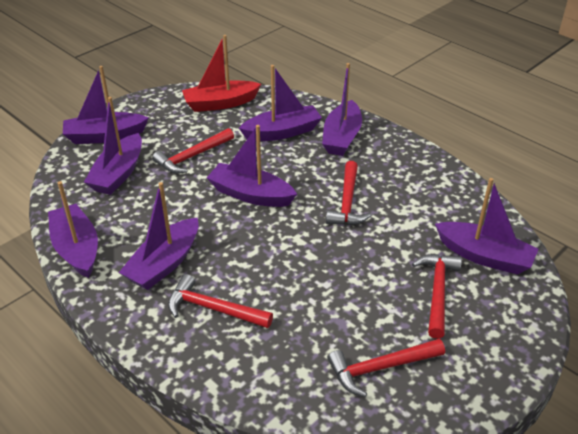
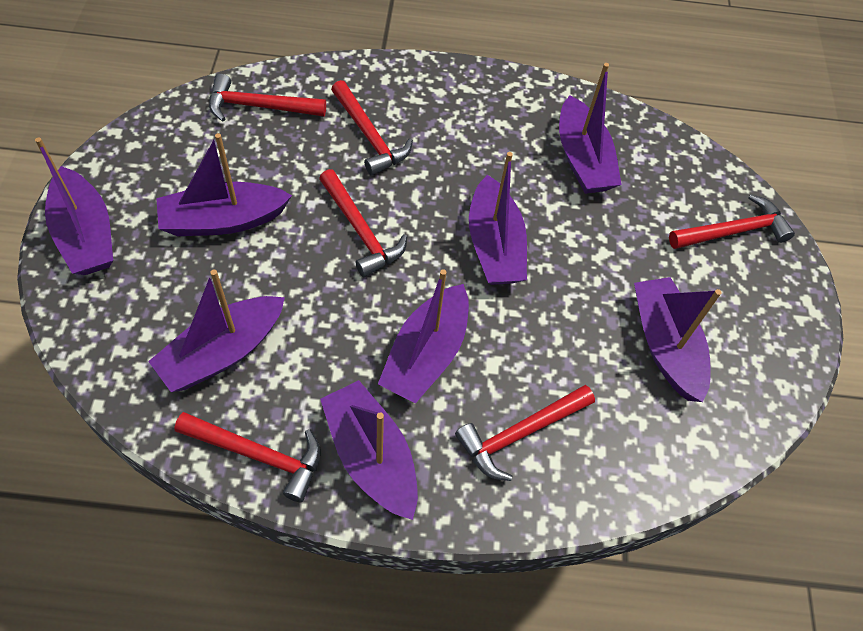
red boat: [182,35,261,112] = 1 -> none = 0
red hammer: [152,128,234,174] [168,274,273,328] [326,161,372,225] [328,339,445,397] [412,254,462,339] = 5 -> [174,412,321,502] [209,74,326,121] [319,169,407,277] [331,80,413,176] [455,385,595,481] [669,194,795,249] = 6

